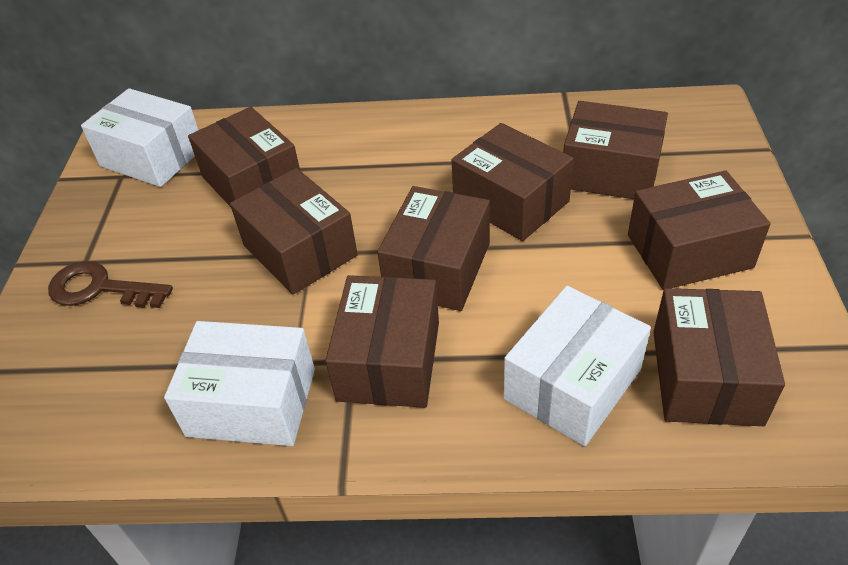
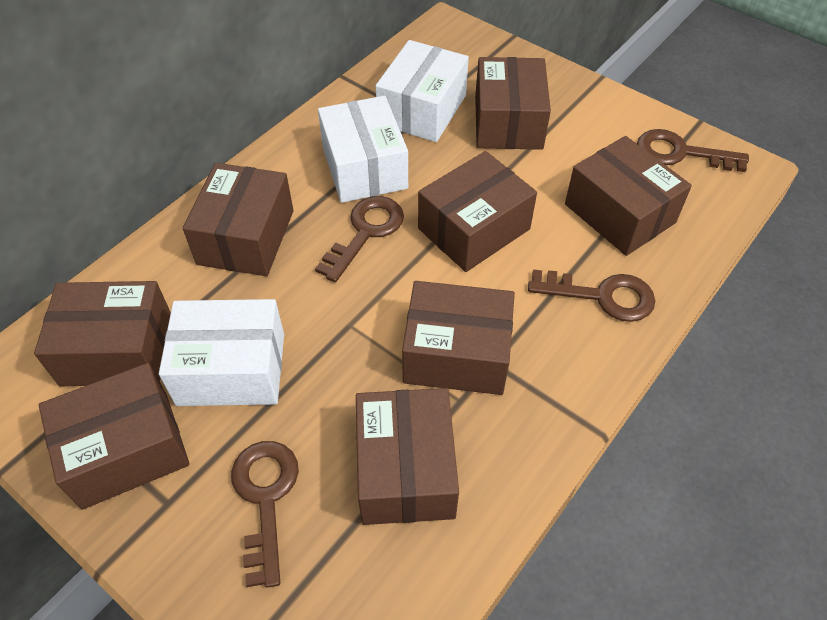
brown key: [48,261,173,308] = 1 -> [231,441,299,588] [315,196,404,282] [528,270,655,322] [637,129,749,172] = 4

